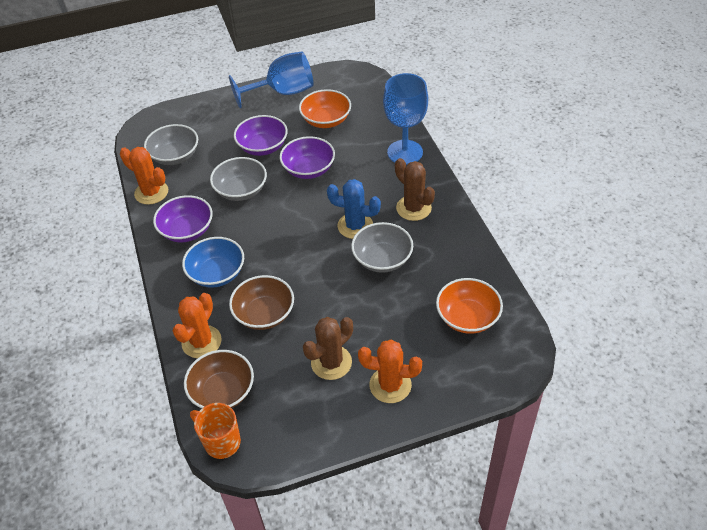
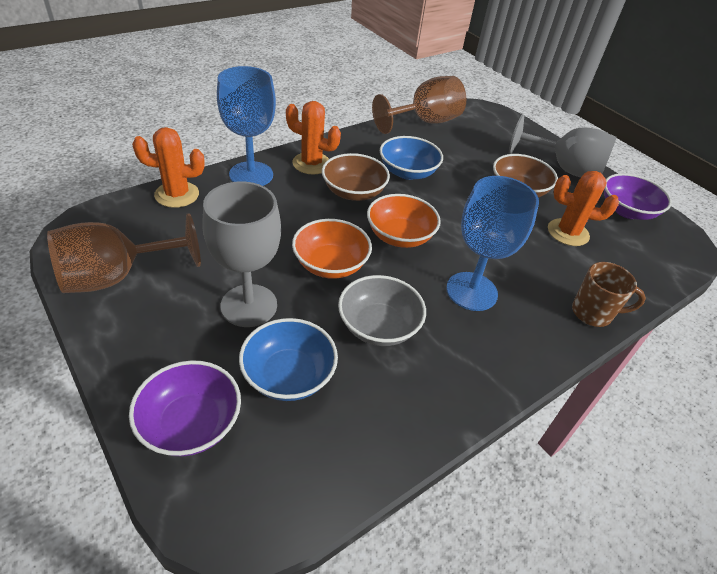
blue bowl: [182,237,244,288] = 1 -> [239,318,338,401] [380,136,443,180] = 2
blue cactus: [327,179,381,239] = 1 -> none = 0
brown cactus: [303,317,353,380] [395,158,435,221] = 2 -> none = 0
brown goblet: none = 0 -> [47,213,201,293] [372,76,466,134] = 2
brown mug: none = 0 -> [572,262,646,327] = 1
grey bowl: [144,124,198,165] [210,157,267,201] [351,222,413,273] = 3 -> [338,275,426,346] = 1
grey goblet: none = 0 -> [202,182,281,327] [509,115,617,177] = 2
orange mug: [190,403,241,459] = 1 -> none = 0
purple bowl: [153,195,213,242] [234,115,288,156] [280,136,335,179] = 3 -> [129,360,241,456] [604,173,672,220] = 2

